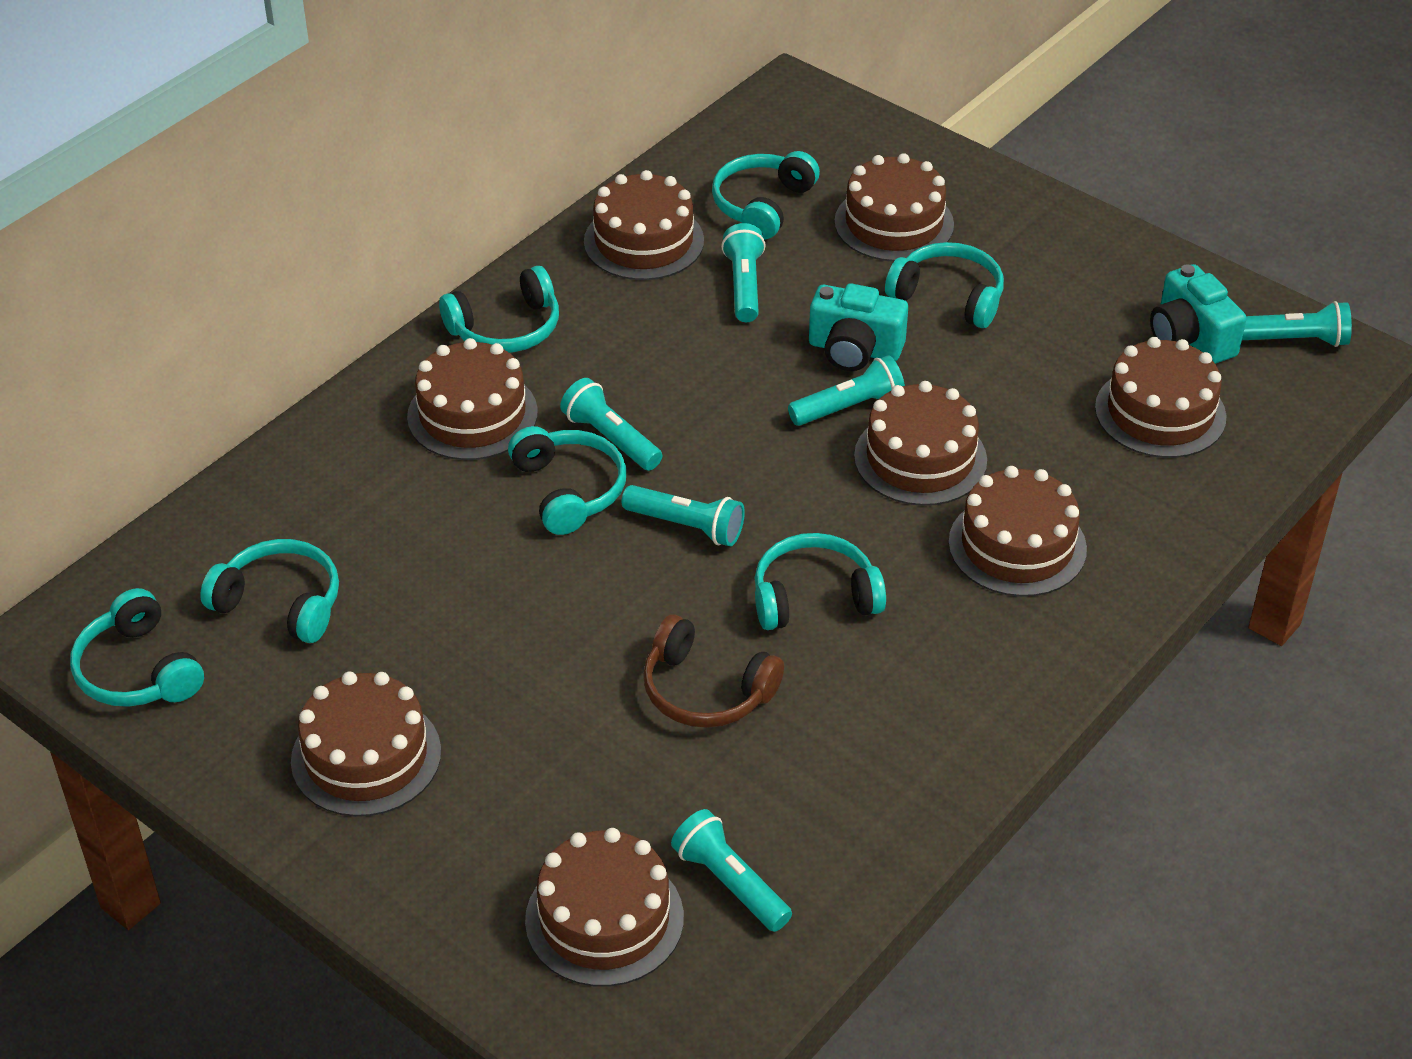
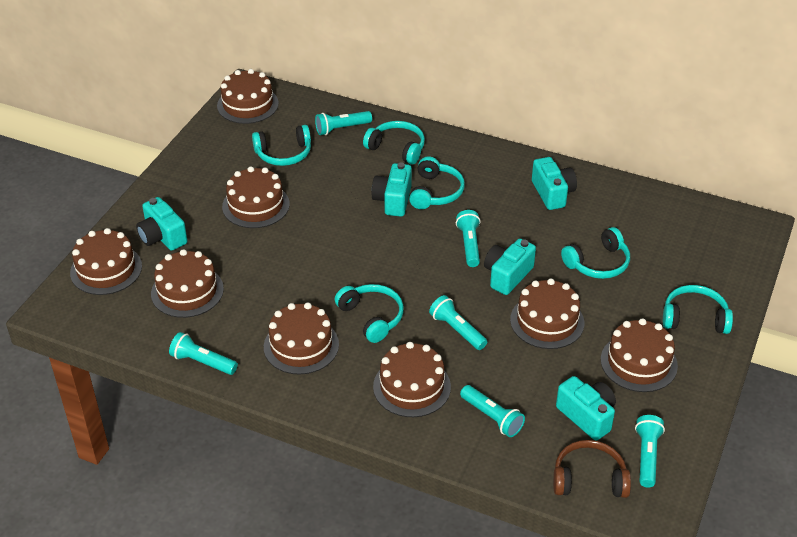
turquoise camera: [809,283,908,371] [1150,264,1246,364] = 2 -> [136,197,187,251] [372,162,412,217] [484,239,536,295] [532,157,577,210] [556,376,616,441] = 5
turquoise headphones: [70,588,204,707] [200,539,339,643] [439,266,559,353] [508,426,627,535] [712,151,820,239] [755,533,886,630] [885,242,1004,328] = 7 -> [252,125,311,166] [335,284,404,343] [363,121,425,164] [409,157,465,209] [561,227,630,279] [663,285,733,334] = 6

